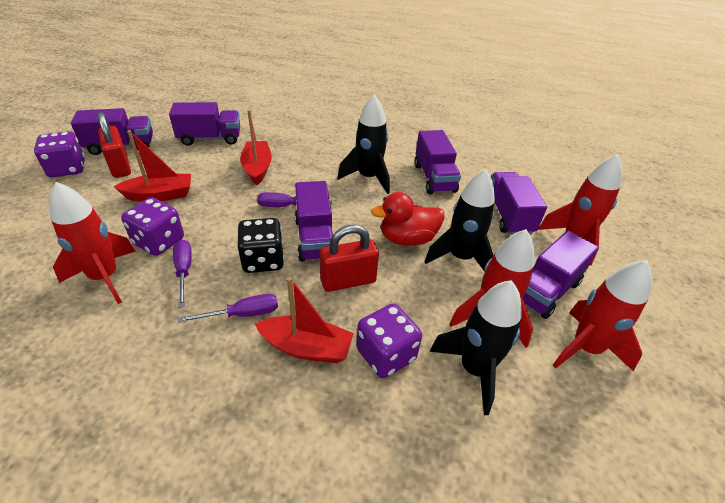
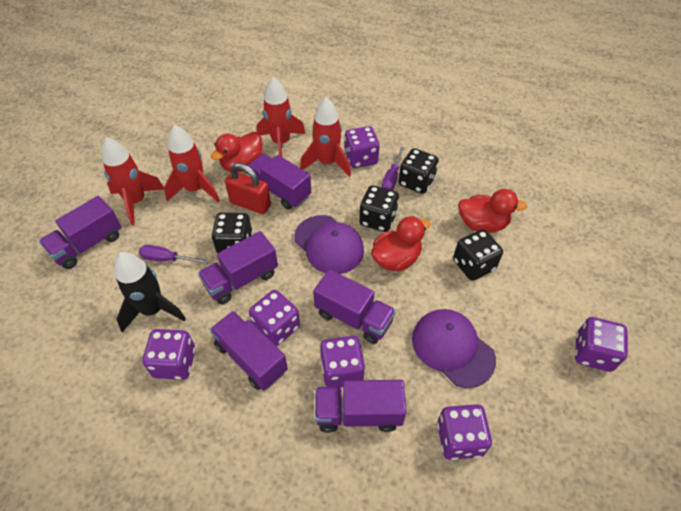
black dice: [237,218,284,273] = 1 -> [212,213,253,253] [359,185,399,232] [398,148,439,194] [453,229,503,281] = 4
black rocket: [337,94,390,194] [424,169,495,272] [429,280,522,415] = 3 -> [115,252,186,332] = 1
purple cap: none = 0 -> [294,215,364,274] [412,309,496,388] = 2
purple dice: [34,131,85,177] [121,197,184,256] [356,303,422,378] = 3 -> [142,329,195,380] [249,290,300,346] [320,336,365,388] [344,126,380,168] [437,404,492,460] [575,317,628,372] = 6
purple screwdriver: [173,239,192,308] [178,294,278,323] [257,192,332,207] = 3 -> [139,245,209,264] [382,147,405,190] = 2
red boat: [114,130,191,202] [240,110,272,185] [255,277,354,363] = 3 -> none = 0
red duck: [371,192,444,246] = 1 -> [211,132,262,172] [371,216,430,272] [458,189,527,233] = 3
red padlock: [97,112,131,178] [320,225,379,292] = 2 -> [225,163,271,214] = 1

